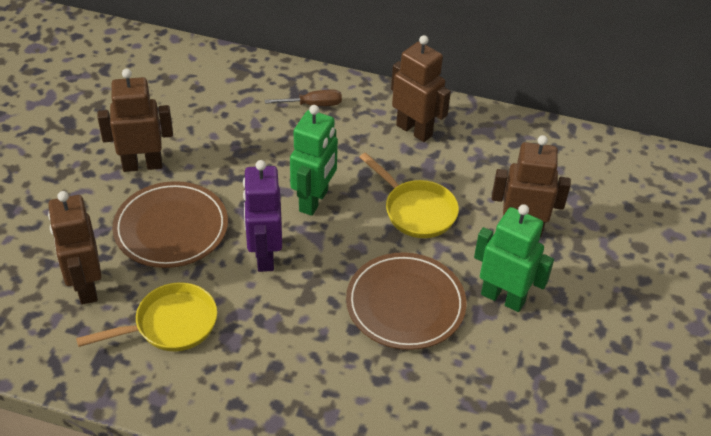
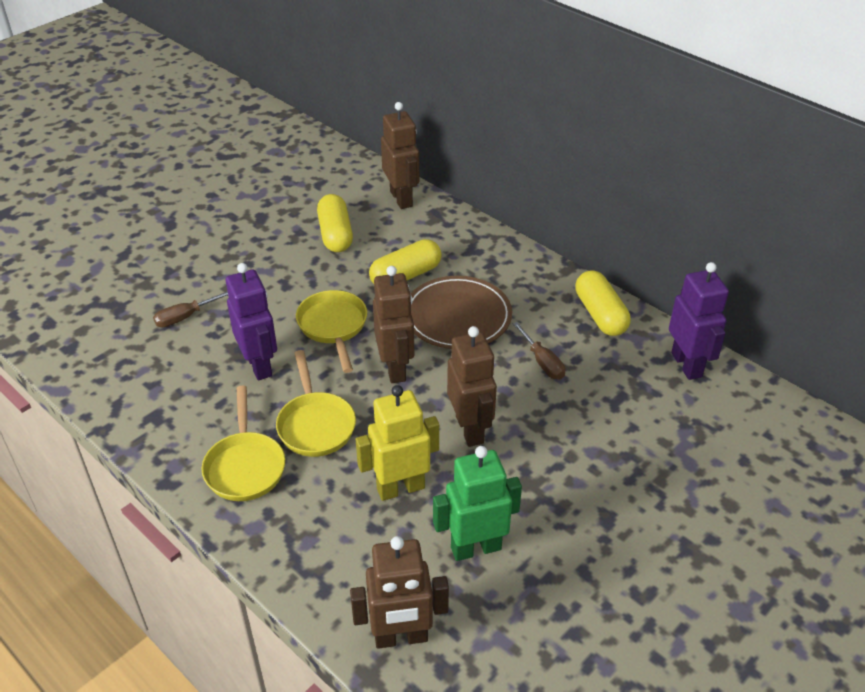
brown plate: [112,181,228,268] [346,252,466,350] = 2 -> [411,276,512,349] = 1
brown screwdriver: [265,89,342,106] = 1 -> [153,291,228,327] [513,322,565,380] = 2
green robot: [290,105,338,216] [474,204,554,312] = 2 -> [433,446,522,561] = 1
purple robot: [243,160,282,272] = 1 -> [226,263,277,380] [669,262,729,380] = 2
yellow capsule: none = 0 -> [317,194,353,252] [369,239,442,284] [575,270,631,336] = 3
yellow pan: [76,282,217,351] [360,152,459,238] = 2 -> [202,386,285,501] [276,350,356,457] [296,290,367,373] = 3
yellow robot: none = 0 -> [356,385,439,501] = 1

